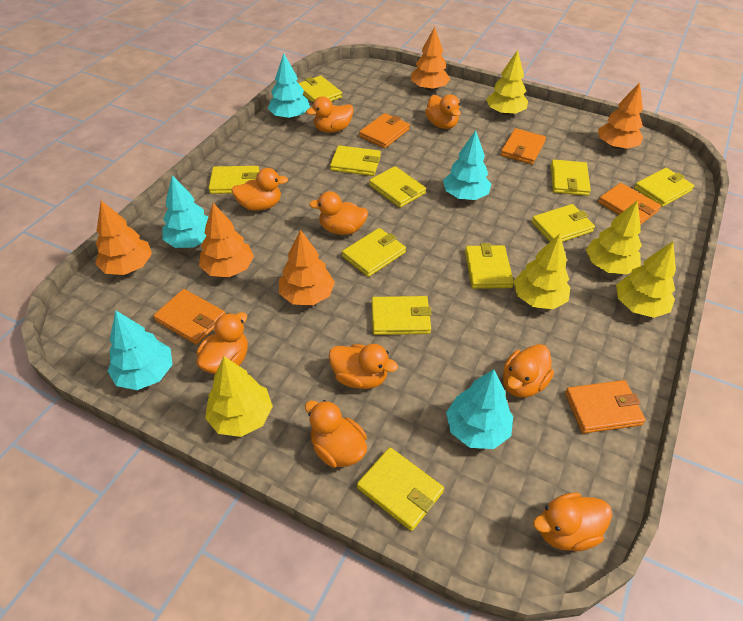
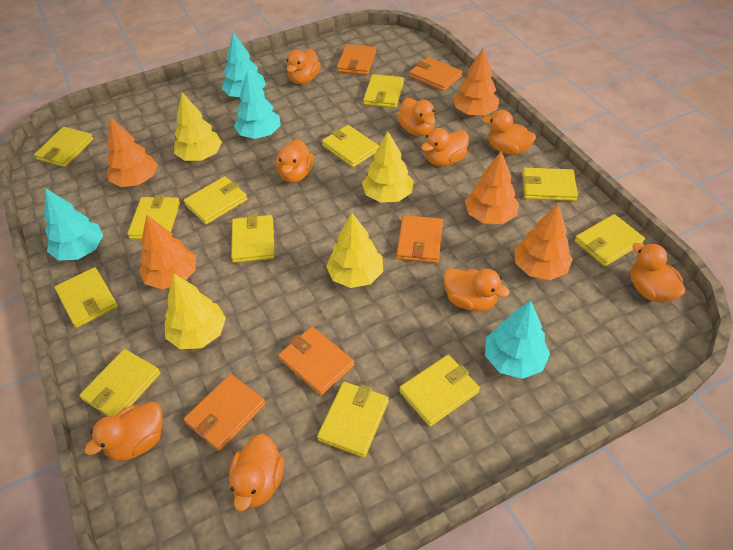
turquoise tree: [107,311,173,390] [163,175,208,248] [268,53,310,119] [443,130,491,200] [446,369,513,449] = 5 -> [44,188,103,261] [222,32,266,97] [234,70,281,139] [485,300,550,379] = 4
yellow tree: [205,356,273,437] [486,50,528,115] [513,234,571,309] [586,200,642,274] [616,241,676,318] = 5 -> [165,274,226,349] [174,93,222,161] [326,213,383,288] [362,131,414,203] = 4
yellow wallet: [208,166,259,194] [299,76,342,102] [330,145,381,176] [342,228,406,277] [357,447,444,531] [369,166,426,208] [372,296,432,335] [465,243,514,289] [531,204,595,242] [551,159,591,196] [634,168,694,207] = 11 -> [34,127,93,167] [54,267,118,328] [79,349,161,416] [127,195,180,239] [184,176,247,224] [231,214,274,263] [317,382,389,458] [322,125,379,167] [363,74,404,108] [399,355,480,427] [522,168,578,201] [575,214,645,267] = 12

